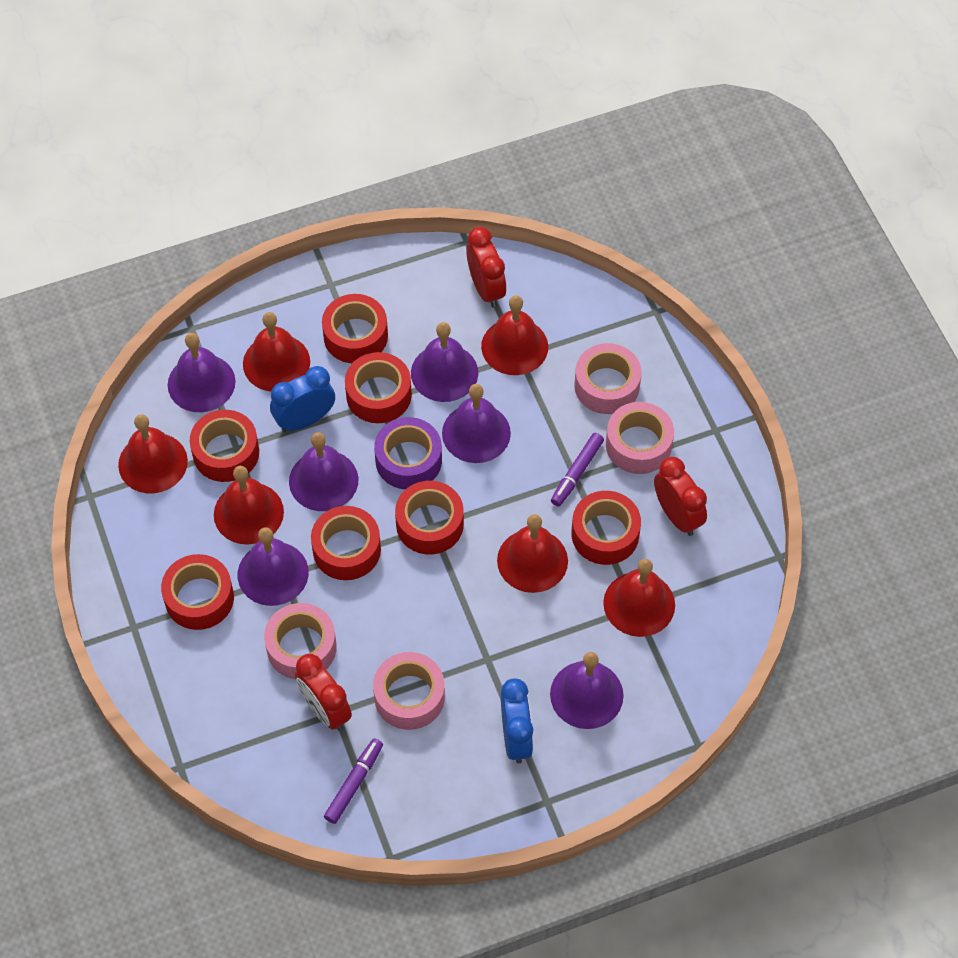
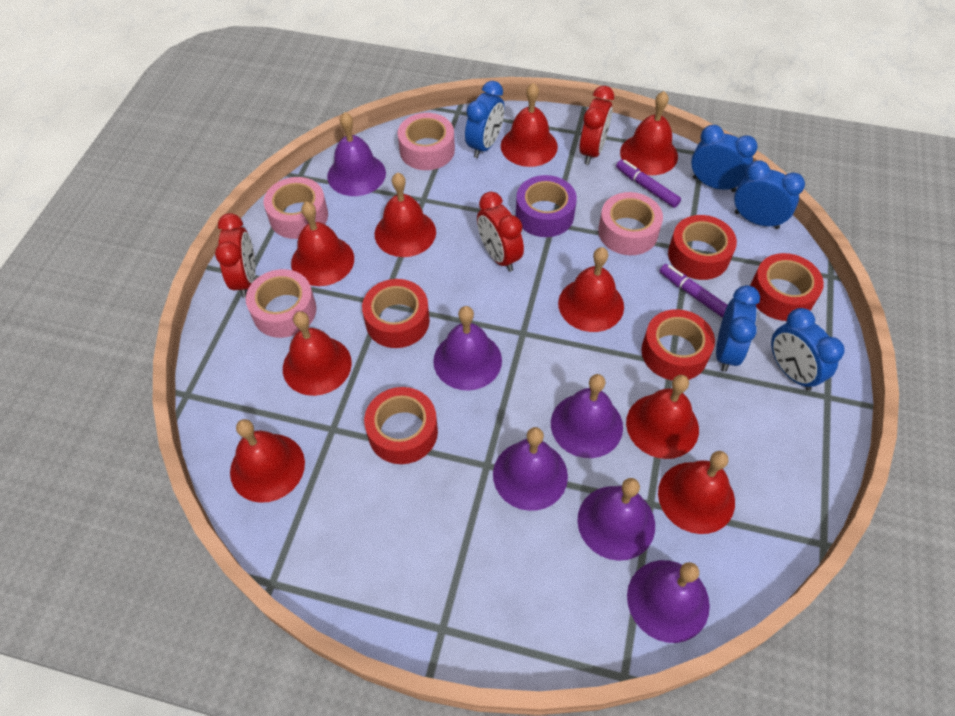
blue clock: [270,366,335,432] [501,679,533,763] = 2 -> [465,81,505,158] [691,125,758,192] [716,285,760,372] [734,160,805,229] [771,308,845,391] = 5
red bell: [118,414,188,493] [214,466,284,545] [243,312,310,391] [481,295,548,375] [497,514,568,593] [603,559,675,637] = 6 -> [230,419,305,503] [283,311,352,396] [291,202,354,286] [375,172,436,257] [501,83,558,167] [558,247,624,332] [620,91,678,175] [626,375,699,459] [658,451,735,534] = 9
red tape: [161,554,234,630] [190,410,259,482] [311,506,381,580] [322,294,388,363] [345,352,412,423] [395,481,464,554] [571,491,641,565] = 7 -> [362,279,430,348] [364,387,438,464] [641,309,715,381] [668,215,737,280] [750,253,824,321] = 5

